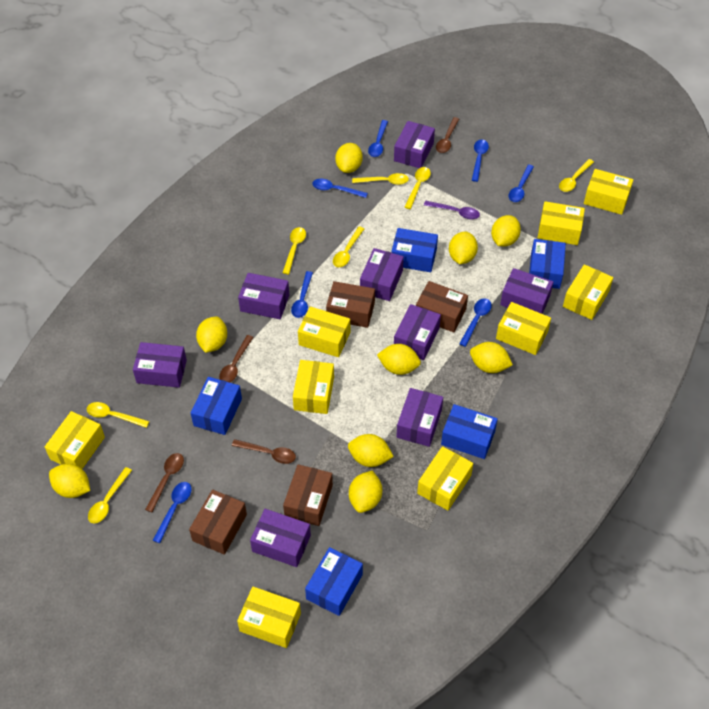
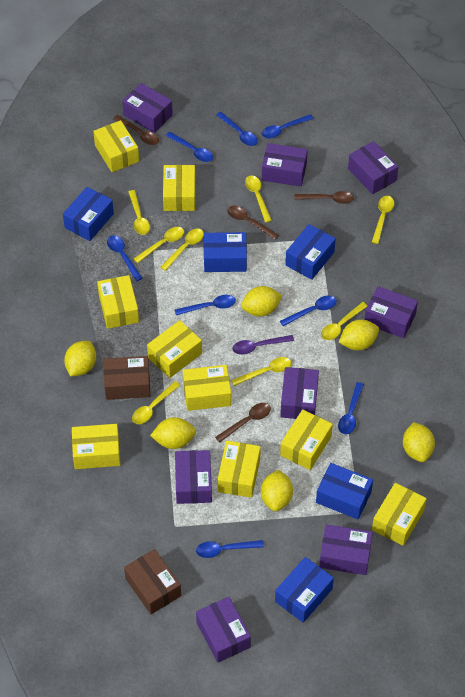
blue spoon: [153,482,192,543] [291,271,313,318] [312,179,368,198] [368,120,388,157] [459,298,492,347] [472,140,489,182] [509,164,534,202] = 7 -> [107,235,143,281] [166,132,213,162] [175,295,236,315] [196,540,264,558] [216,112,258,146] [262,114,314,139] [280,295,337,326] [338,382,364,434] = 8
brown box: [189,490,247,555] [283,464,333,526] [326,281,375,328] [416,281,468,332] = 4 -> [103,356,150,400] [124,549,181,614] = 2
yellow lemon: [49,464,90,498] [196,317,227,353] [335,143,363,173] [348,434,394,467] [349,470,382,513] [377,344,421,375] [449,232,478,264] [470,342,513,373] [491,215,521,247] = 9 -> [64,341,96,376] [150,417,196,449] [241,286,283,317] [261,470,293,512] [339,319,379,350] [403,422,435,462] = 6
yellow spoon: [87,402,150,428] [88,467,132,523] [283,227,306,274] [333,226,364,267] [352,173,409,185] [405,167,431,209] [559,159,594,192] = 7 -> [128,190,150,235] [132,381,180,424] [134,227,184,263] [160,229,204,271] [231,357,292,386] [245,175,272,223] [321,302,368,340] [372,196,394,244] = 8

